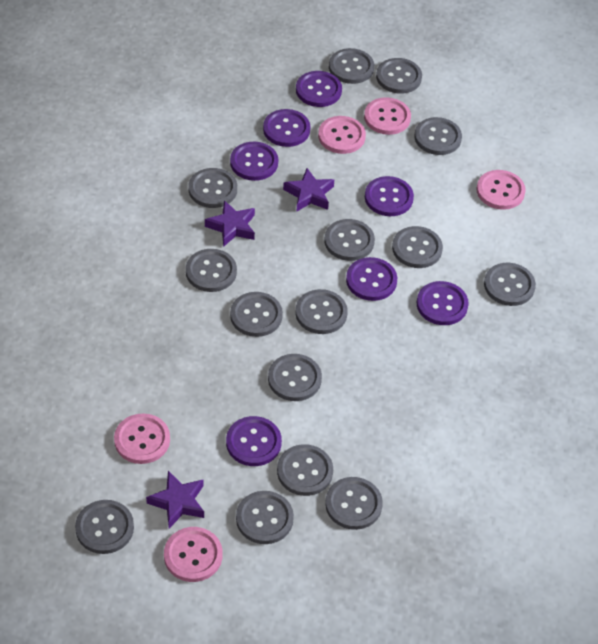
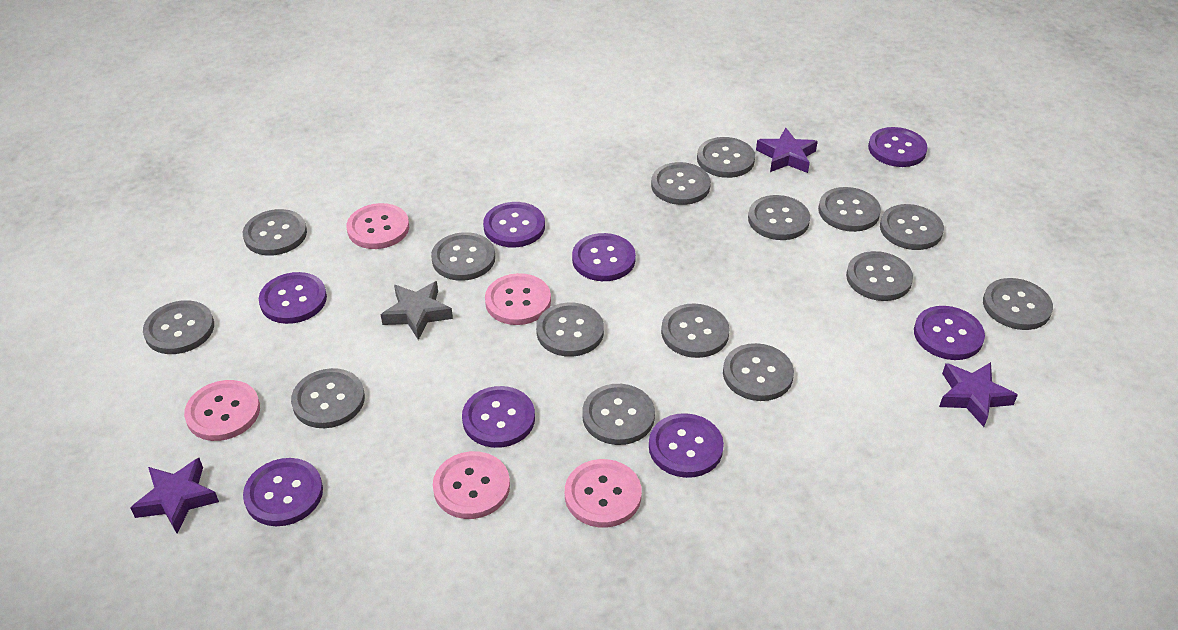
grey star: none = 0 -> [381,281,453,340] = 1
purple button: [226,416,282,466] [230,142,278,181] [263,109,311,147] [296,71,342,107] [346,257,397,301] [365,176,414,216] [417,281,469,325] = 7 -> [243,458,323,526] [259,272,327,324] [462,386,535,448] [483,202,545,248] [572,233,636,281] [649,413,724,478] [868,127,928,167] [914,306,985,360] = 8

